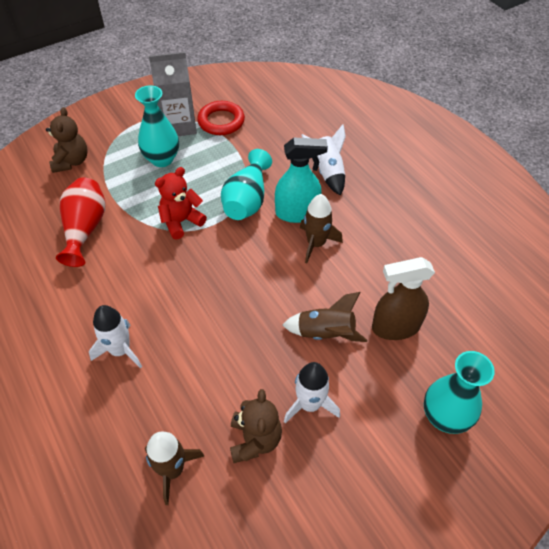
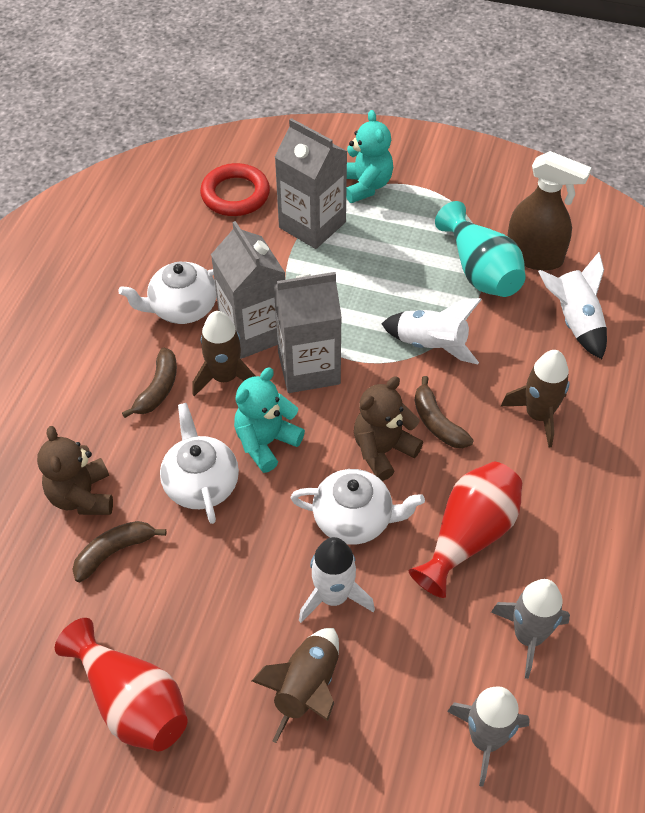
brown banana: none = 0 -> [72,521,166,582] [122,347,177,418] [415,376,474,448] = 3
grey carton: [149,52,197,136] = 1 -> [211,221,285,359] [273,272,342,393] [275,118,348,249] = 3
grey rocket: none = 0 -> [447,686,530,787] [491,579,570,679] = 2
red teddy bear: [155,167,207,240] = 1 -> none = 0
red vase: [56,177,105,267] = 1 -> [55,618,188,751] [409,462,522,598] = 2
turquoise spray bottle: [275,138,328,223] = 1 -> none = 0
turquoise teddy bear: none = 0 -> [234,368,305,473] [346,110,393,203] = 2
turquoise vase: [135,85,179,167] [221,149,272,220] [424,351,495,434] = 3 -> [435,201,526,297] = 1
white teapot: none = 0 -> [118,262,217,324] [160,403,239,524] [291,469,425,545] = 3

